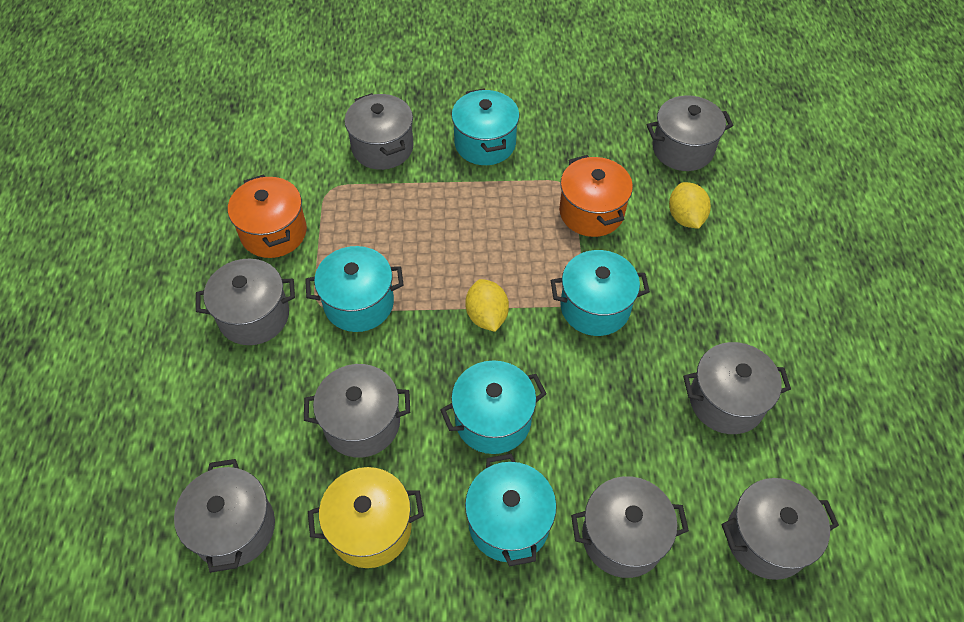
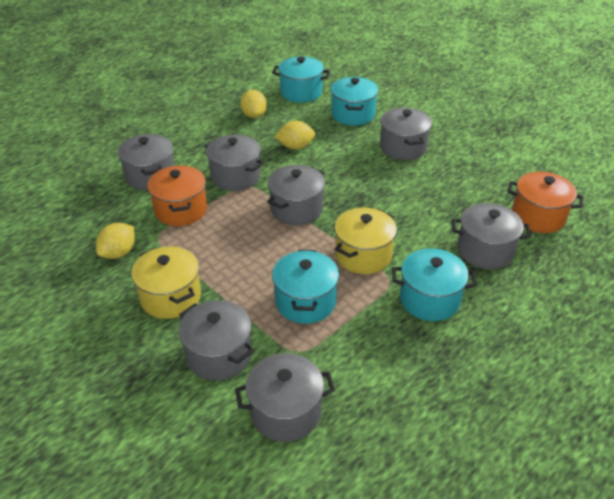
grey pot: [174,459,275,573] [196,259,295,345] [304,364,410,457] [345,93,414,170] [571,476,689,578] [647,95,734,171] [683,342,791,434] [721,478,839,580] = 8 -> [118,134,174,190] [179,300,254,381] [204,134,264,191] [235,353,335,442] [267,165,325,225] [380,107,432,160] [452,203,531,269] = 7
turquoise pot: [305,246,404,332] [440,360,546,454] [451,89,519,165] [465,454,557,566] [550,250,650,336] = 5 -> [272,56,330,103] [272,250,339,324] [331,77,379,126] [392,248,477,321] = 4
yellow lemon: [465,279,509,332] [669,182,711,229] = 2 -> [96,223,135,259] [240,90,267,118] [274,121,315,149] = 3
yellow pot: [308,467,424,568] = 1 -> [131,246,201,319] [334,208,397,274] = 2

